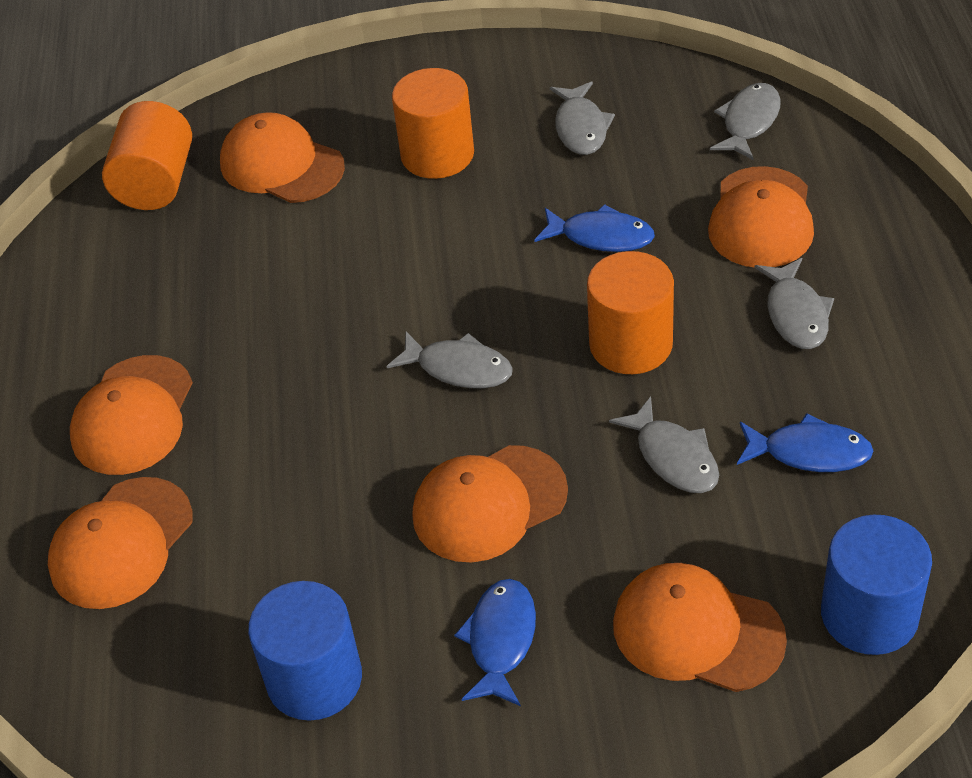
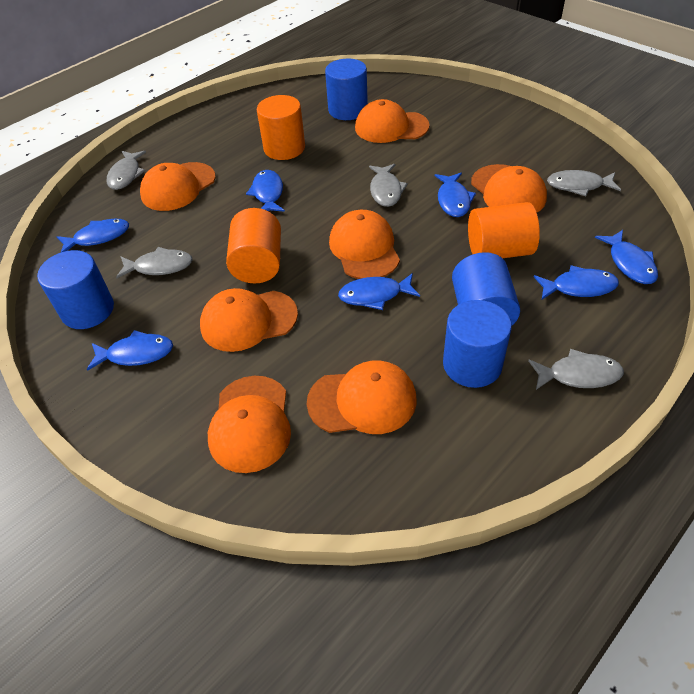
blue cylinder: [248,581,362,721] [821,515,932,655] = 2 -> [37,250,114,329] [325,58,368,120] [443,300,512,388] [452,252,520,326] = 4
blue fish: [454,579,536,706] [534,204,655,252] [737,413,873,472] = 3 -> [57,219,129,253] [87,330,173,371] [246,170,285,212] [338,273,420,310] [435,173,476,217] [534,265,619,299] [595,230,658,284] = 7
orange cap: [48,477,193,609] [70,355,193,475] [220,112,345,203] [412,445,568,563] [613,563,787,692] [708,166,814,267] = 6 -> [140,162,216,211] [200,288,298,352] [208,376,291,473] [307,361,417,434] [329,210,400,279] [355,99,430,143] [471,164,547,213] = 7

